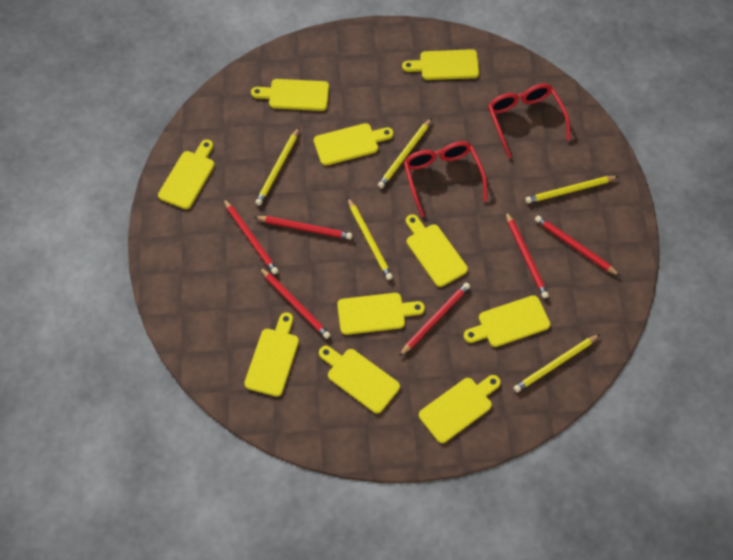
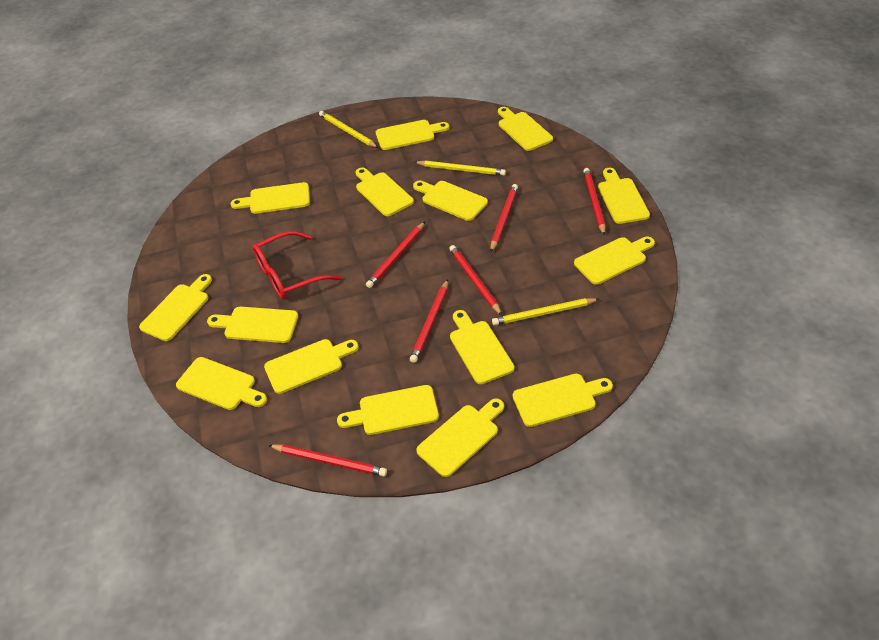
red glasses: [404,141,487,217] [488,84,571,158] = 2 -> [252,231,341,299] = 1
yellow cutting board: [158,140,215,209] [244,312,299,397] [251,79,329,111] [314,123,394,166] [319,346,400,414] [337,293,425,335] [402,49,479,80] [406,214,468,287] [419,375,501,443] [463,295,550,347] = 10 -> [139,274,212,341] [176,357,267,410] [207,307,298,343] [231,182,310,214] [264,339,359,394] [337,385,439,435] [356,168,414,216] [376,120,449,150] [413,180,488,221] [416,398,504,477] [450,310,514,384] [498,107,553,151] [513,374,613,427] [574,237,655,285] [598,168,650,224] = 15
yellow pencil: [255,128,299,205] [347,197,393,280] [378,118,432,188] [513,334,600,393] [525,176,619,203] = 5 -> [319,111,378,148] [414,161,506,176] [492,298,599,325] = 3

